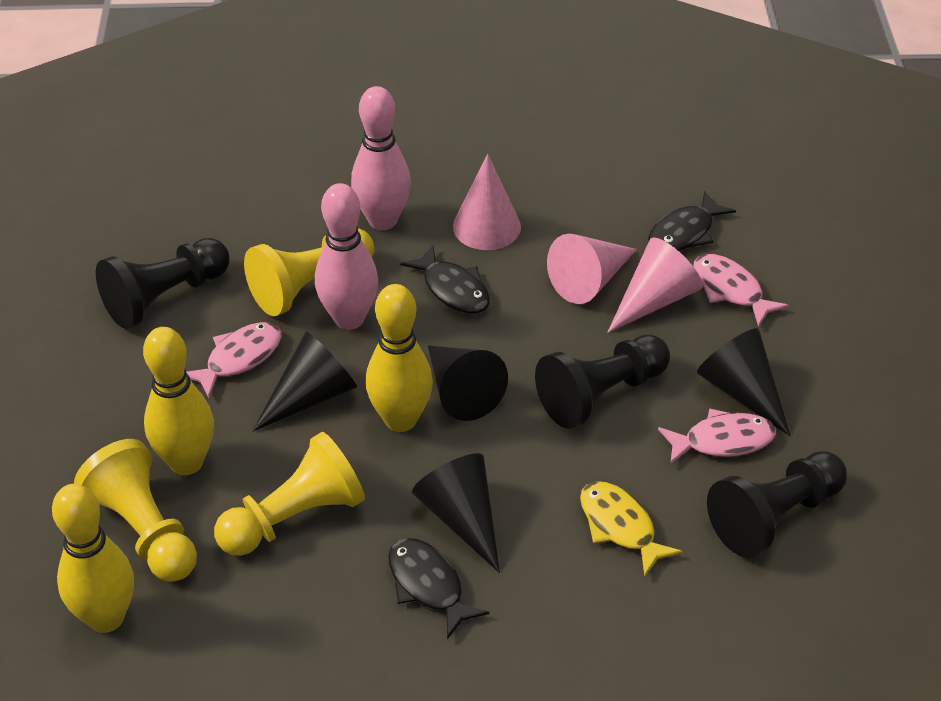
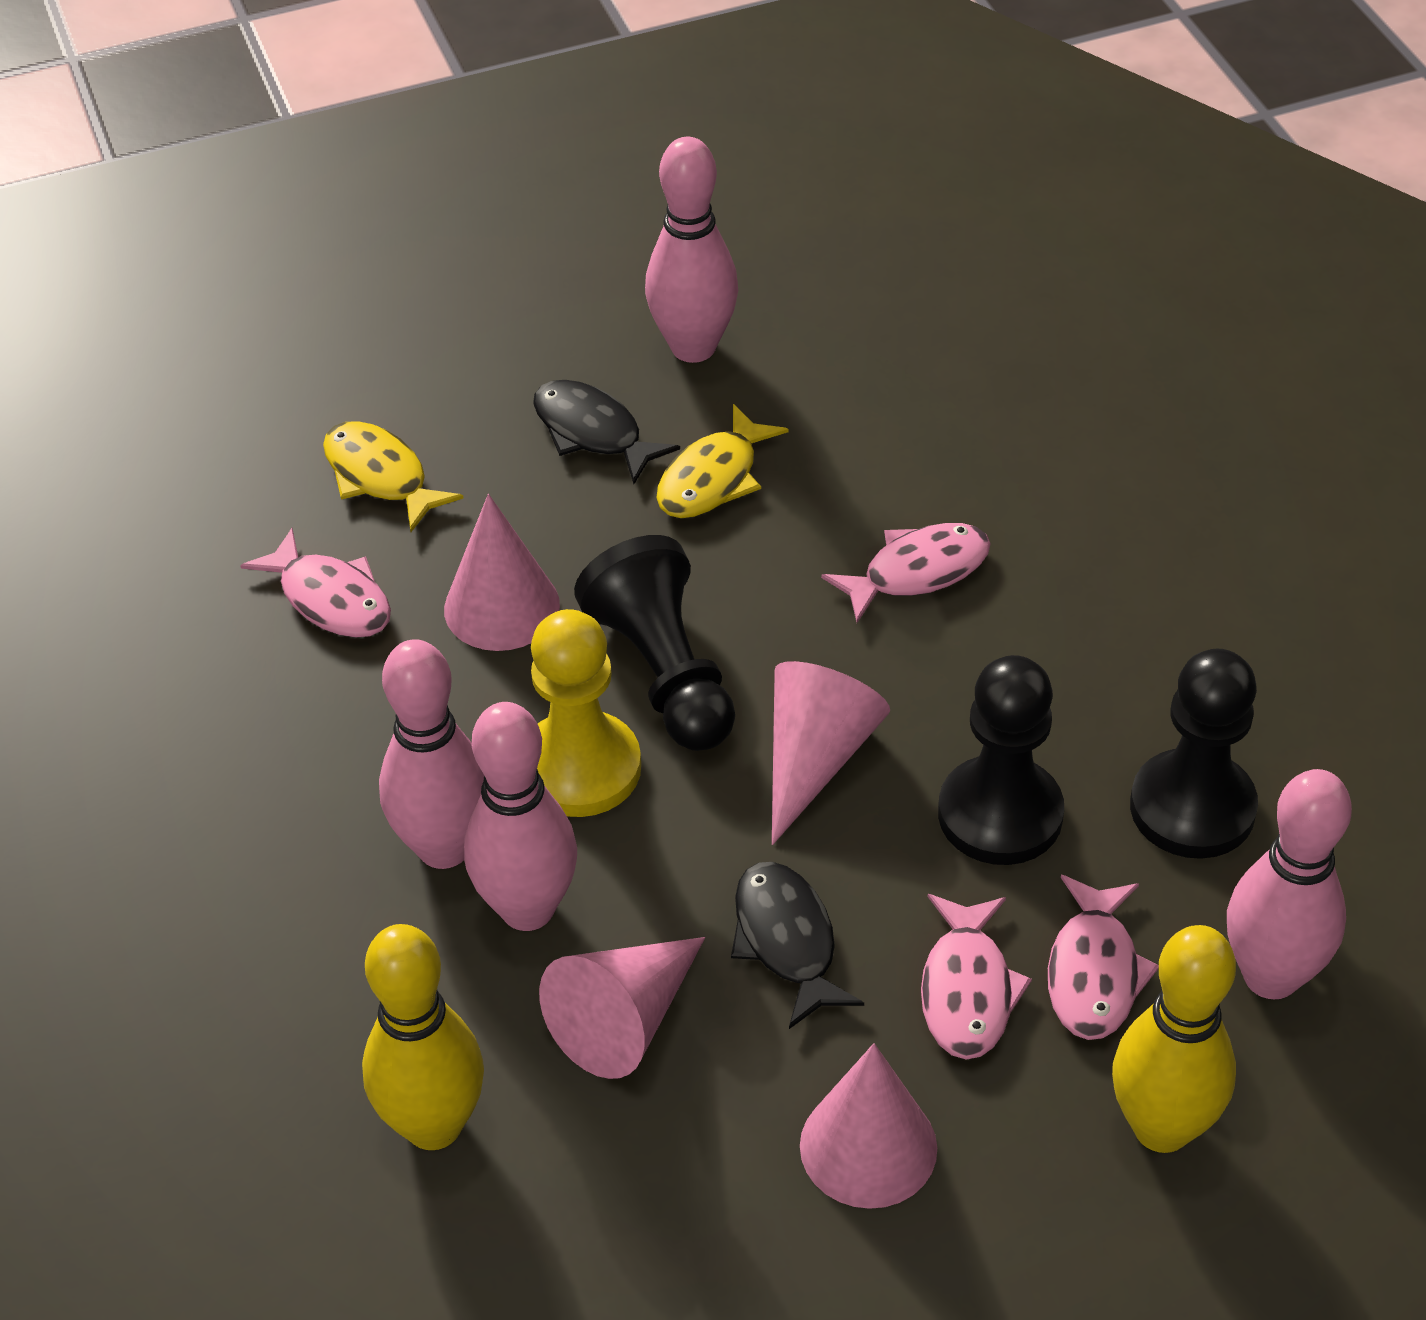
black cone: [253,332,357,431] [412,453,500,573] [428,345,508,421] [697,328,791,436] = 4 -> none = 0
black fish: [388,538,489,639] [400,245,490,313] [648,191,736,251] = 3 -> [533,380,680,484] [731,862,864,1029] = 2
pink bowling pin: [315,183,378,330] [351,86,411,230] = 2 -> [379,639,484,869] [464,702,577,931] [645,137,738,363] [1227,769,1352,999] = 4
pink cone: [453,154,521,250] [547,234,637,304] [607,237,703,333] = 3 -> [444,494,560,651] [539,937,705,1079] [772,661,890,845] [800,1043,937,1209] = 4
pink fish: [186,322,281,398] [658,408,776,465] [693,254,789,327] = 3 -> [240,528,391,638] [821,523,991,623] [921,894,1032,1059] [1048,875,1159,1040] = 4
yellow bowling pin: [52,484,134,633] [143,327,214,475] [365,284,433,432] = 3 -> [362,924,484,1150] [1112,925,1236,1153] = 2
yellow fish: [580,481,683,577] = 1 -> [323,421,463,532] [656,404,789,518] = 2
yellow pawn: [74,439,197,582] [214,432,365,556] [244,228,374,316] = 3 -> [531,609,641,817] = 1

